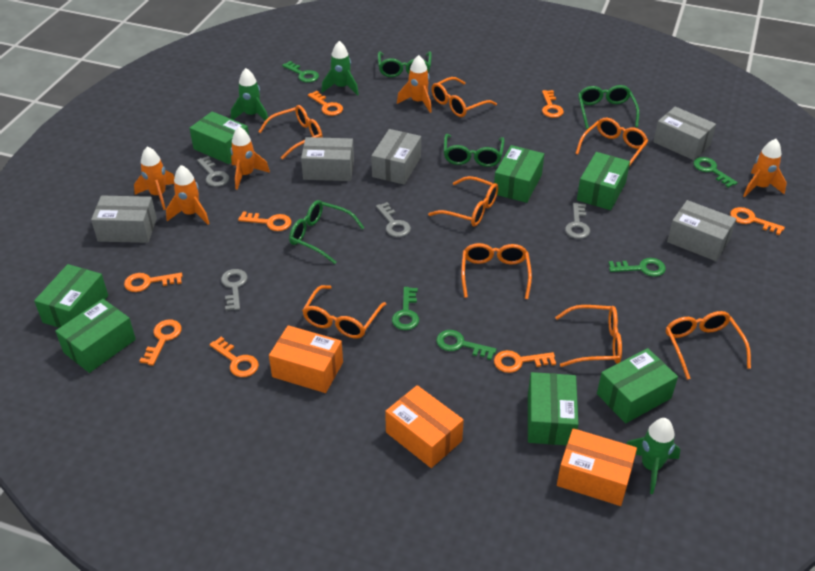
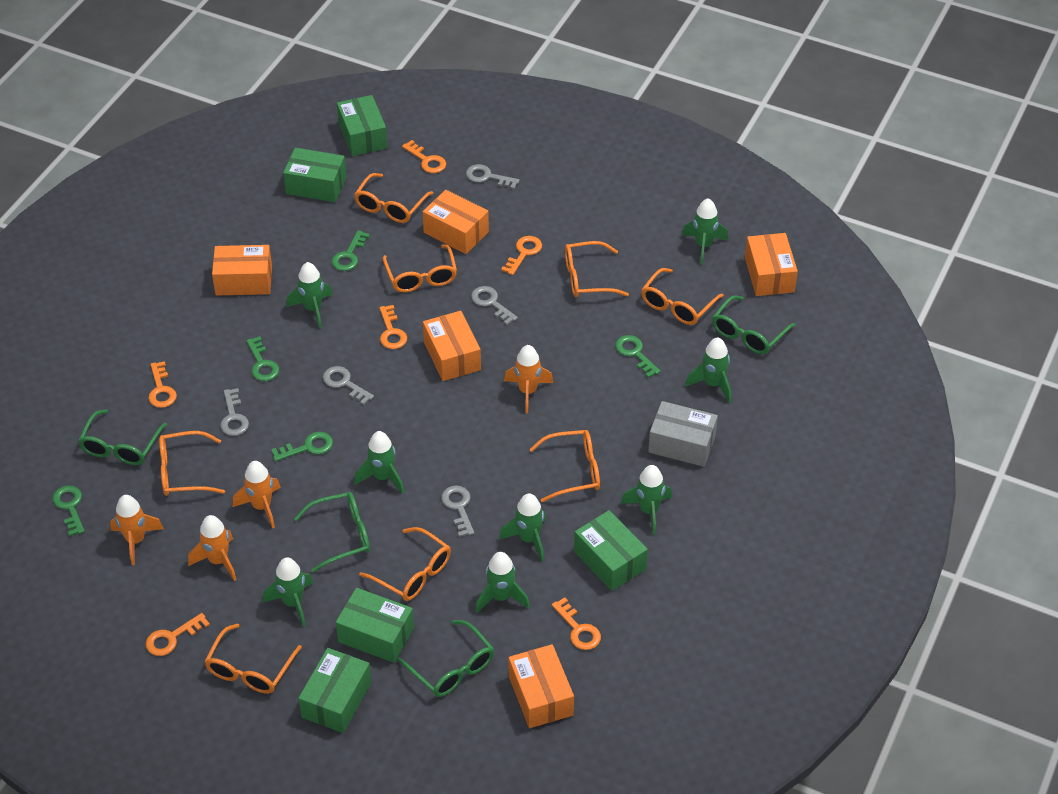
green box: [34,264,108,328] [55,299,136,373] [190,111,249,164] [494,145,544,203] [528,372,578,445] [577,152,630,210] [597,348,678,423] = 7 -> [283,148,346,202] [298,648,372,733] [336,588,414,663] [337,95,388,156] [574,510,648,591] = 5
green rocket: [231,68,269,123] [321,41,359,96] [627,418,680,494] = 3 -> [263,557,313,627] [287,262,333,329] [354,431,404,494] [476,552,530,613] [499,493,546,561] [621,465,672,535] [682,198,728,265] [685,337,731,403] = 8
grey box: [91,196,157,243] [301,137,354,181] [371,129,421,185] [653,107,716,160] [667,200,736,261] = 5 -> [648,401,718,467] = 1
grey key: [197,156,229,187] [221,269,248,311] [376,202,411,237] [565,203,590,239] = 4 -> [220,388,249,436] [323,366,374,405] [441,486,474,537] [466,164,520,189] [471,286,518,325] = 5
orange box: [269,325,343,393] [385,385,464,468] [557,428,637,506] = 3 -> [212,245,272,296] [423,190,489,254] [423,311,481,381] [508,644,574,728] [745,233,798,296] = 5
orange key: [124,273,183,292] [140,320,182,366] [209,337,259,377] [238,211,291,231] [308,91,343,116] [494,350,556,373] [542,90,564,118] [730,207,785,235] = 8 -> [146,613,210,656] [148,361,177,408] [379,305,407,349] [402,140,446,173] [501,236,542,275] [552,597,601,650] = 6
orange rocket: [134,146,175,210] [166,165,210,225] [230,127,270,190] [397,55,432,113] [743,139,787,197] = 5 -> [110,495,164,565] [188,515,237,581] [233,461,281,528] [504,345,553,413] = 4

